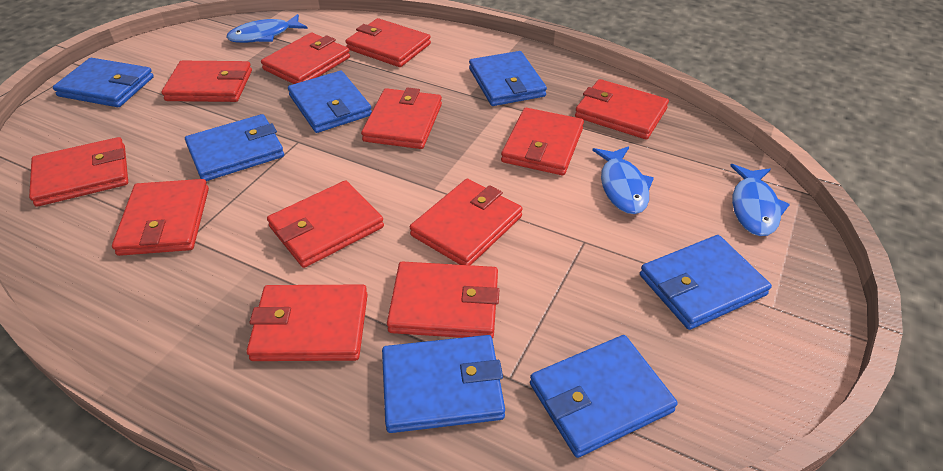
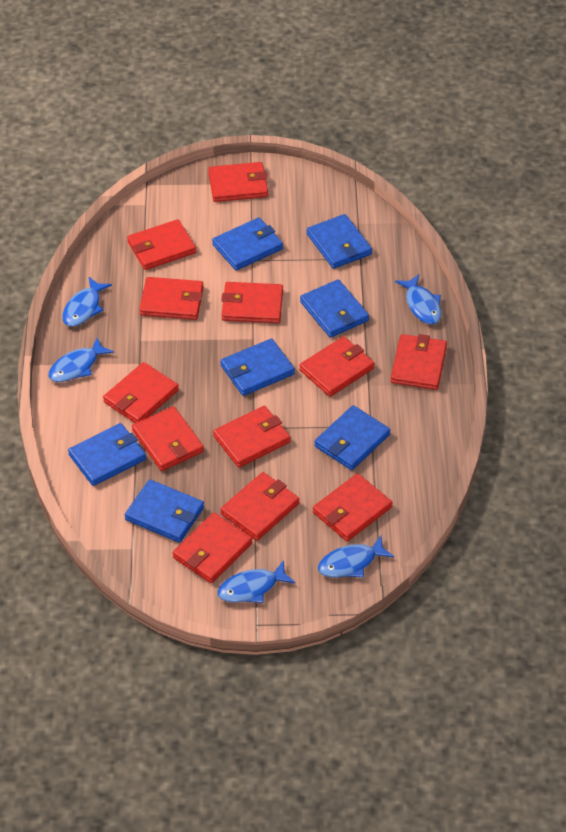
blue fish: [227,14,308,43] [592,146,654,214] [730,164,790,236] = 3 -> [48,338,114,382] [62,277,112,327] [217,560,296,603] [318,535,394,578] [395,274,442,324] = 5

